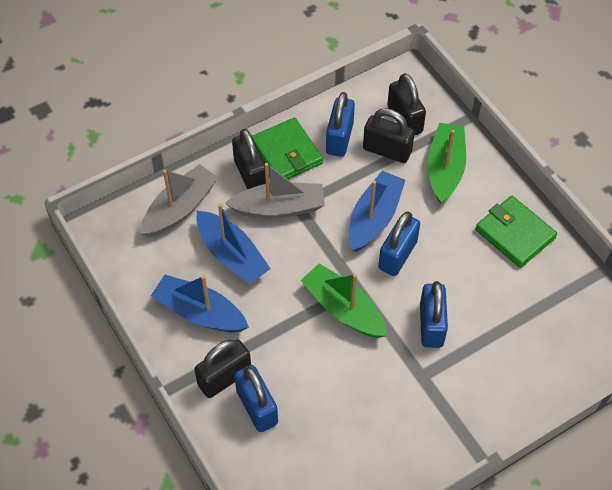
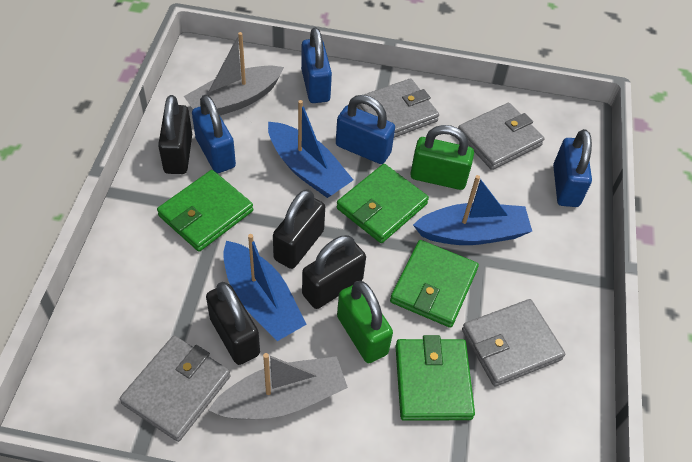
green boat: [301,263,387,338] [428,123,466,204] = 2 -> none = 0
green padlock: none = 0 -> [337,281,393,363] [410,125,474,190] = 2
green wallet: [252,118,323,179] [475,196,557,268] = 2 -> [157,170,253,252] [337,164,429,243] [390,240,479,328] [395,335,475,421] = 4
grey wallet: none = 0 -> [120,336,231,442] [357,78,439,138] [458,103,544,170] [462,299,565,386] = 4

